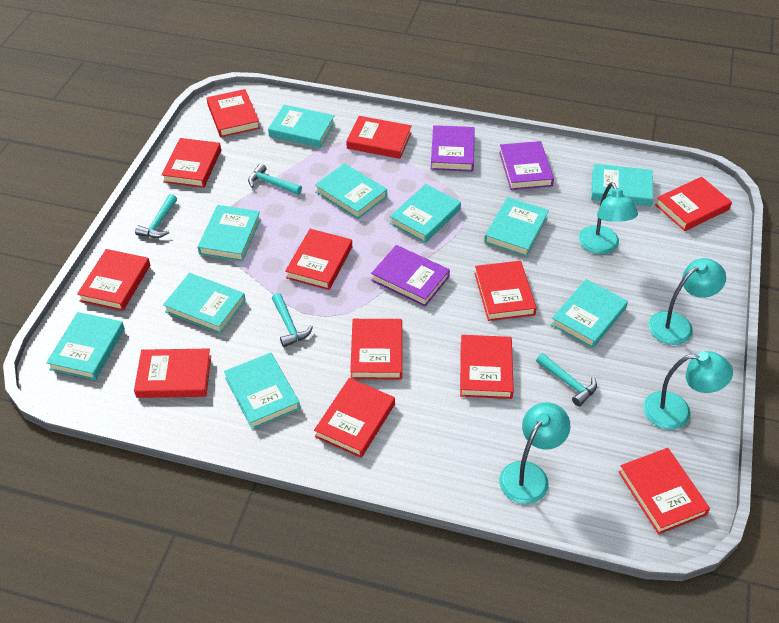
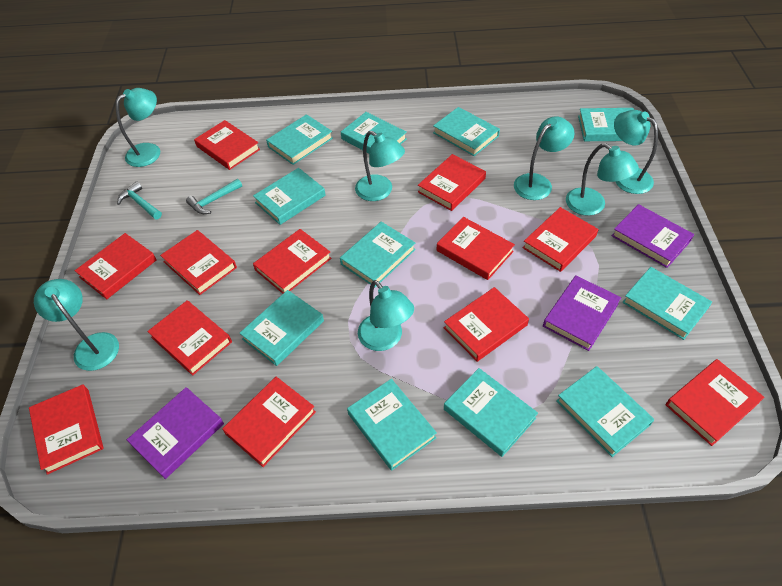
turquoise book: [46,312,125,380] [163,273,246,334] [198,205,261,261] [224,352,300,429] [268,105,335,148] [315,163,387,219] [390,184,461,243] [484,197,549,257] [551,279,628,348] [591,164,653,206] = 10 -> [240,290,324,366] [253,168,326,225] [266,114,333,165] [340,222,416,287] [341,112,407,153] [347,379,437,471] [433,107,500,156] [444,368,538,457] [556,366,655,457] [578,108,634,141] [622,267,712,340] = 11
turquoise hammer: [135,194,177,238] [248,163,302,195] [272,293,313,347] [536,353,597,406] = 4 -> [117,181,162,220] [186,179,242,214] = 2
turquoise lamp: [499,402,570,504] [579,182,638,254] [643,351,733,430] [649,258,726,345] = 4 -> [34,279,119,371] [116,88,160,167] [355,131,405,201] [358,280,414,351] [514,116,575,200] [566,143,639,216] [614,110,658,194] = 7

